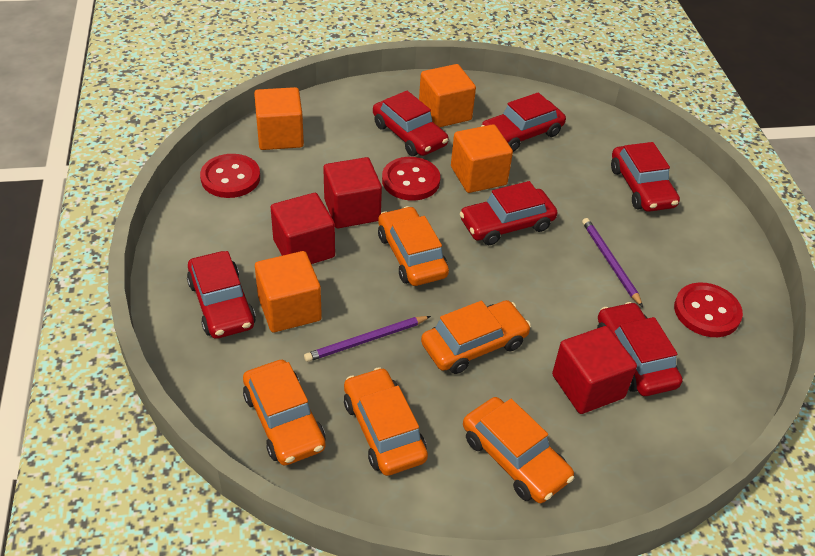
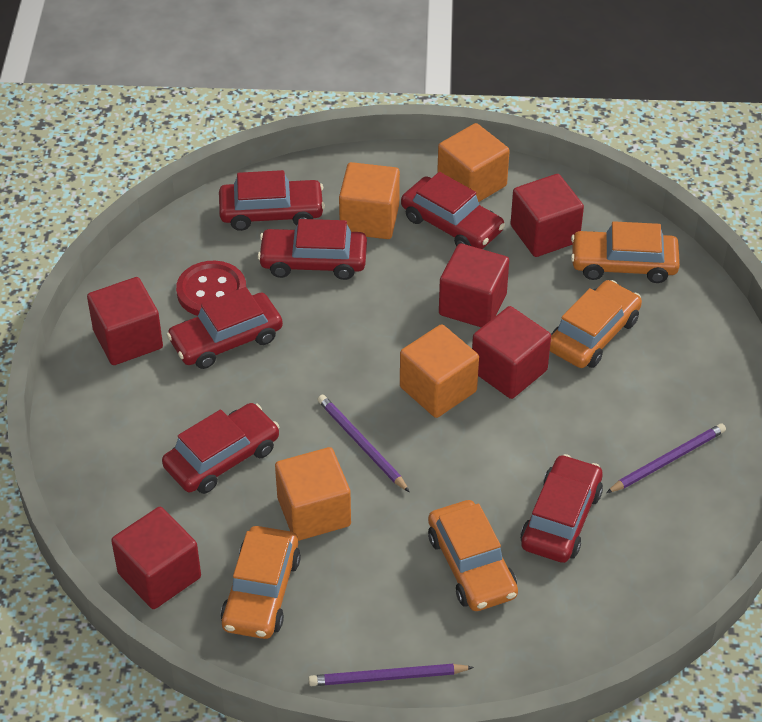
orange car: [243,360,326,465] [344,367,428,476] [378,206,449,286] [421,300,531,374] [463,397,574,503] = 5 -> [220,526,301,639] [428,500,518,611] [550,280,642,368] [571,221,680,283] = 4
purple pencil: [304,316,431,362] [582,218,643,307] = 2 -> [308,664,474,686] [317,395,409,492] [606,424,726,493] = 3
red button: [200,154,260,198] [382,157,440,201] [674,283,743,337] = 3 -> [176,261,246,316] = 1
red cube: [271,193,335,264] [323,157,382,228] [552,326,637,414] = 3 -> [87,277,163,365] [111,507,201,609] [439,243,509,327] [472,306,551,399] [511,174,584,257] = 5

